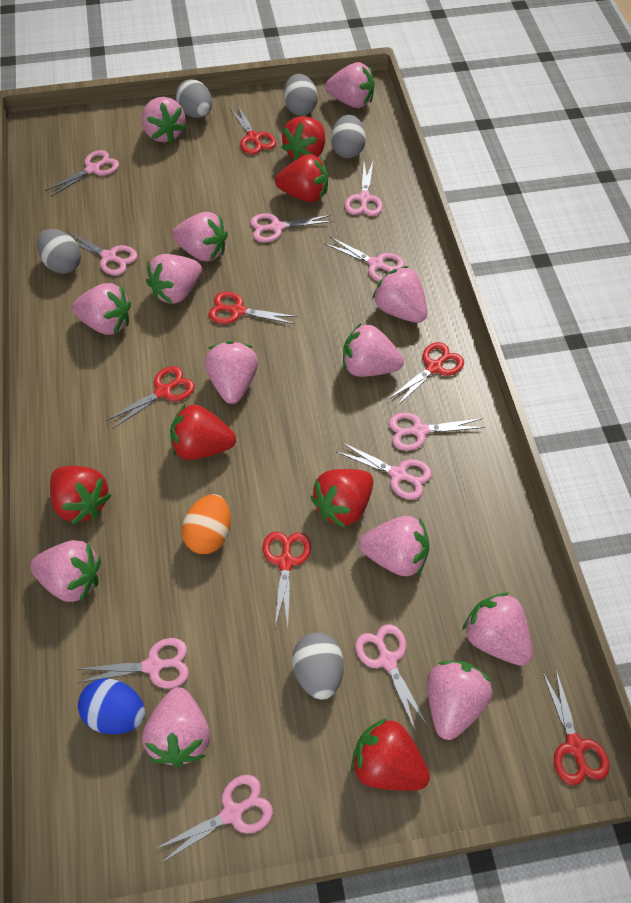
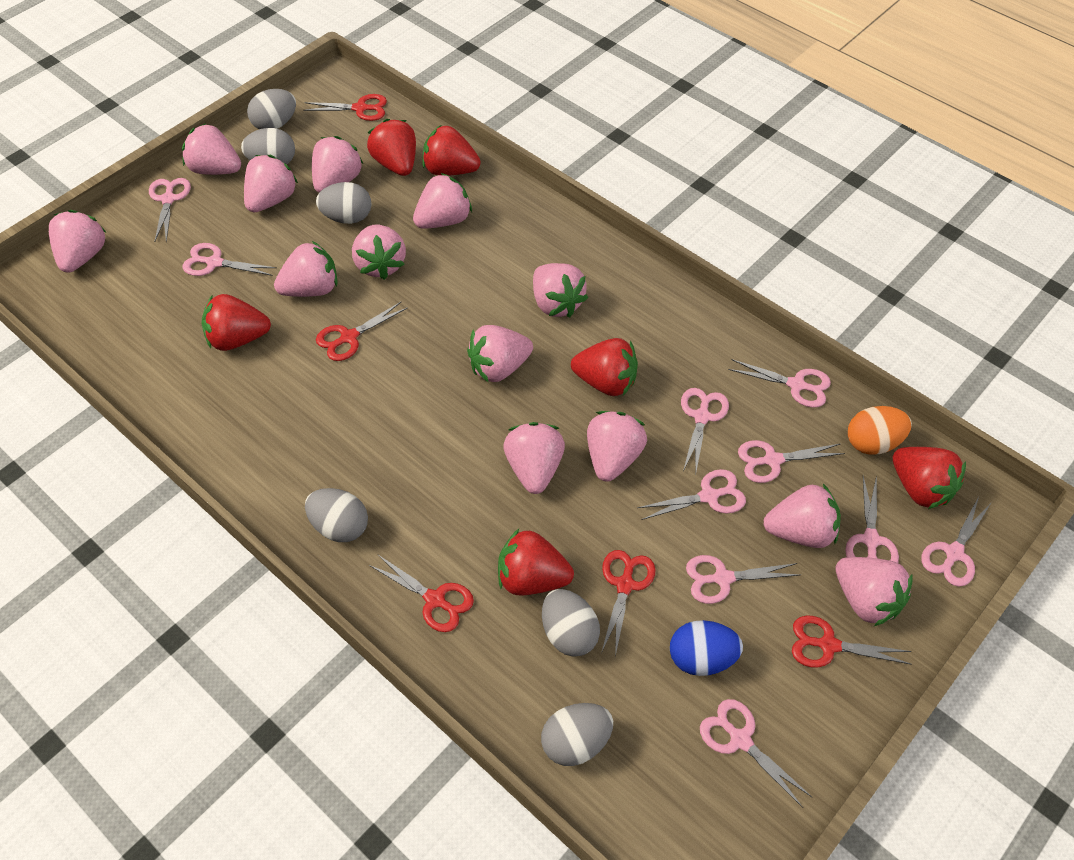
grey egg: [37,229,81,274] [176,79,212,118] [284,74,318,116] [292,632,343,700] [331,115,366,158] = 5 -> [241,128,295,164] [247,89,296,129] [305,488,368,542] [316,182,372,224] [541,703,613,766] [542,589,600,657] = 6
red scissors: [106,366,195,429] [208,292,298,324] [230,104,276,155] [263,532,311,627] [389,342,464,407] [542,668,609,786] = 6 -> [303,94,387,121] [316,302,408,361] [369,554,474,632] [602,550,656,657] [792,615,912,668] = 5

